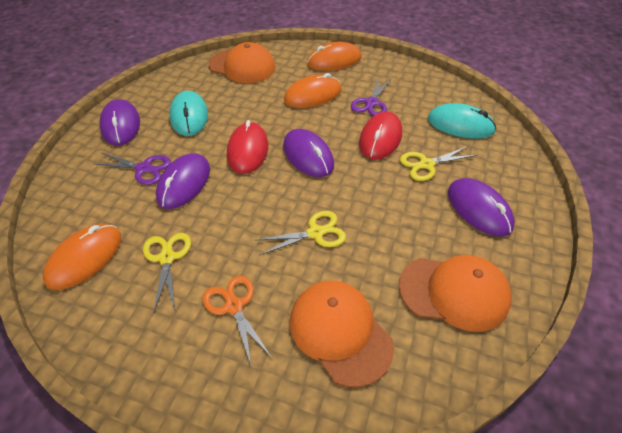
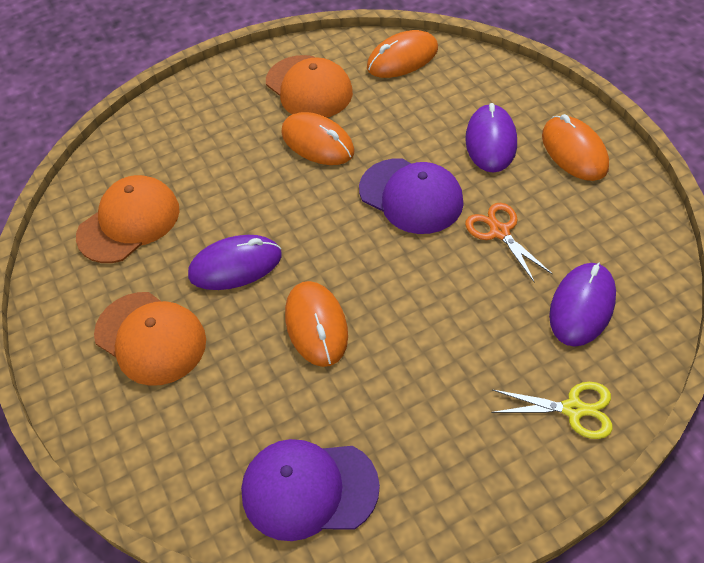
orange mouse: [43,224,121,290] [284,73,342,108] [307,42,361,71] = 3 -> [281,112,355,165] [285,281,348,367] [367,30,438,78] [542,114,609,181] = 4
purple cap: none = 0 -> [241,439,380,541] [359,158,464,234] = 2
purple mouse: [99,99,140,146] [156,153,210,209] [283,129,334,177] [448,178,515,236] = 4 -> [188,235,282,290] [465,103,517,173] [549,263,616,347] = 3
purple scissors: [92,153,171,185] [351,77,392,116] = 2 -> none = 0
red mouse: [227,120,268,174] [359,112,402,160] = 2 -> none = 0
turquoise mouse: [169,91,208,136] [428,103,496,139] = 2 -> none = 0
yellow scissors: [143,233,191,312] [257,211,346,255] [400,146,477,181] = 3 -> [491,382,613,439] = 1

